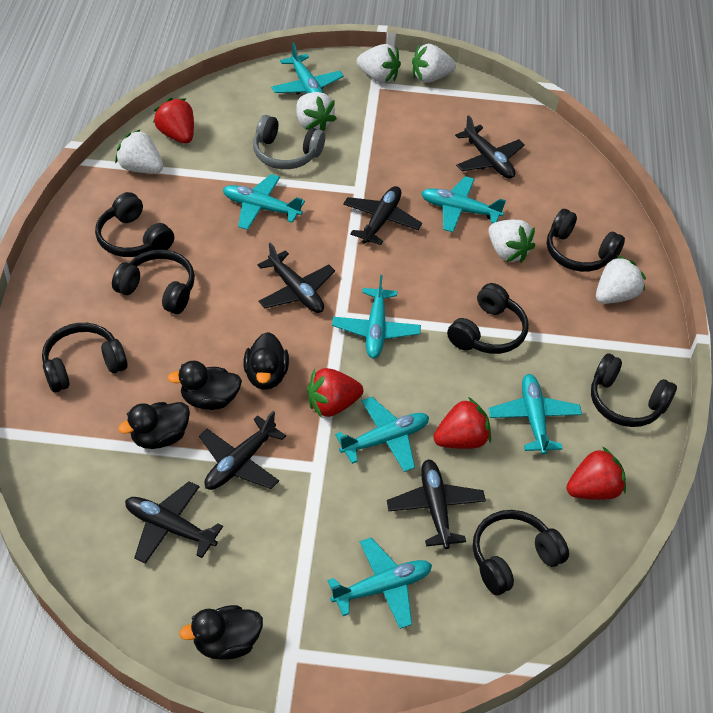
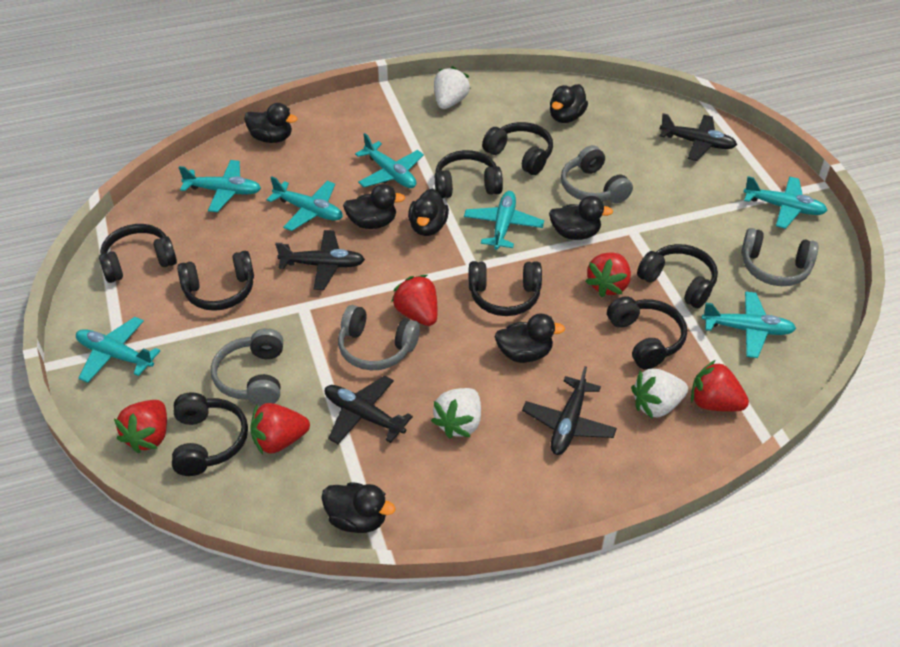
black duck: [118,402,190,449] [168,361,242,410] [179,605,263,660] [243,332,289,390] = 4 -> [244,103,297,143] [321,482,396,533] [343,184,405,229] [408,189,449,236] [495,314,565,363] [549,196,613,240] [550,84,588,123] = 7
black headphones: [42,323,127,392] [95,192,174,257] [112,249,195,314] [447,283,529,354] [473,510,569,595] [547,209,625,272] [591,353,677,427] = 7 -> [99,224,177,283] [172,392,248,476] [177,251,254,311] [435,150,503,199] [469,261,542,316] [482,122,553,175] [607,296,687,369] [637,244,718,308] = 8
black plane: [125,481,223,564] [199,411,286,490] [258,243,335,313] [343,186,422,245] [387,459,486,549] [455,115,525,179] = 6 -> [275,230,365,290] [325,375,413,444] [522,366,617,455] [660,113,737,161] = 4
grey headphones: [253,115,325,169] = 1 -> [211,328,283,406] [338,305,420,370] [561,145,633,204] [741,228,819,286] = 4
red strawberry: [153,98,194,144] [307,368,363,418] [433,397,491,449] [566,447,626,500] = 4 -> [114,400,167,454] [250,403,310,454] [391,275,437,326] [585,252,631,297] [691,360,749,412] = 5
white strawberry: [115,129,163,174] [296,92,337,131] [357,44,401,83] [412,44,456,83] [488,220,535,263] [596,256,646,304] = 6 -> [431,388,481,439] [434,66,471,109] [631,369,688,419] = 3

